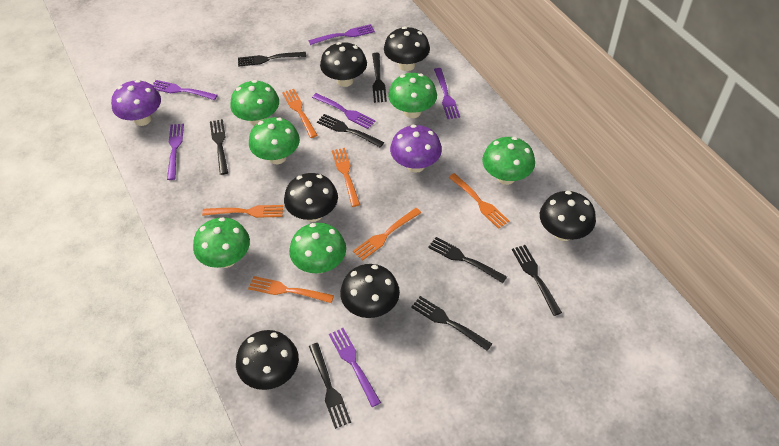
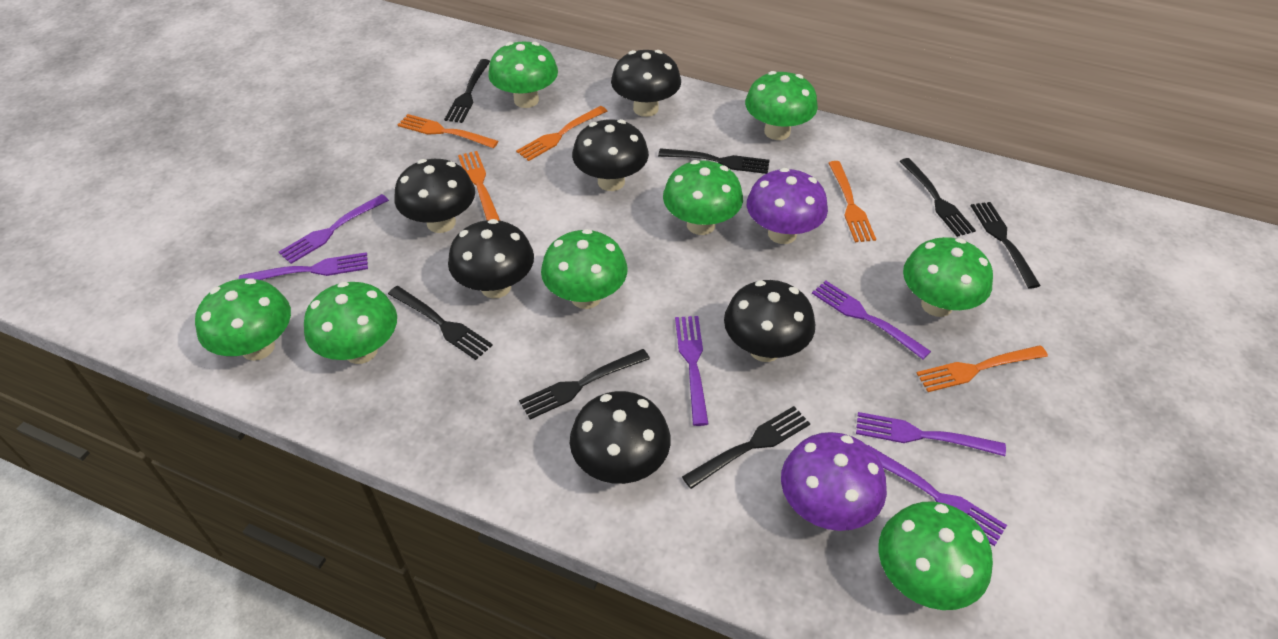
black fork: [210,119,228,175] [238,52,306,67] [309,343,351,429] [317,114,384,147] [372,53,387,103] [411,296,492,351] [428,237,507,283] [512,245,562,316] = 8 -> [388,286,493,360] [444,59,490,123] [519,349,650,419] [658,148,770,174] [682,406,810,489] [899,158,976,237] [971,202,1041,288] = 7
green mushroom: [193,217,250,268] [230,80,279,126] [249,117,300,164] [289,223,346,273] [388,73,437,118] [482,137,535,185] = 6 -> [195,278,291,361] [304,282,397,364] [488,42,558,108] [541,229,628,309] [663,160,743,235] [745,71,818,140] [878,501,993,610] [903,237,993,317] = 8
orange fork: [202,205,283,218] [248,276,334,303] [282,89,318,138] [332,148,360,207] [353,208,421,261] [448,173,509,229] = 6 -> [398,114,498,148] [458,151,500,221] [516,106,607,161] [828,161,876,242] [916,345,1048,392] = 5

